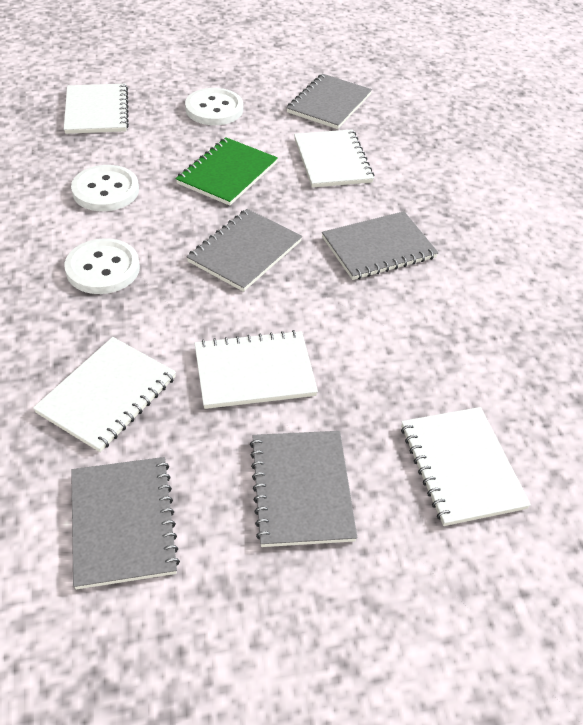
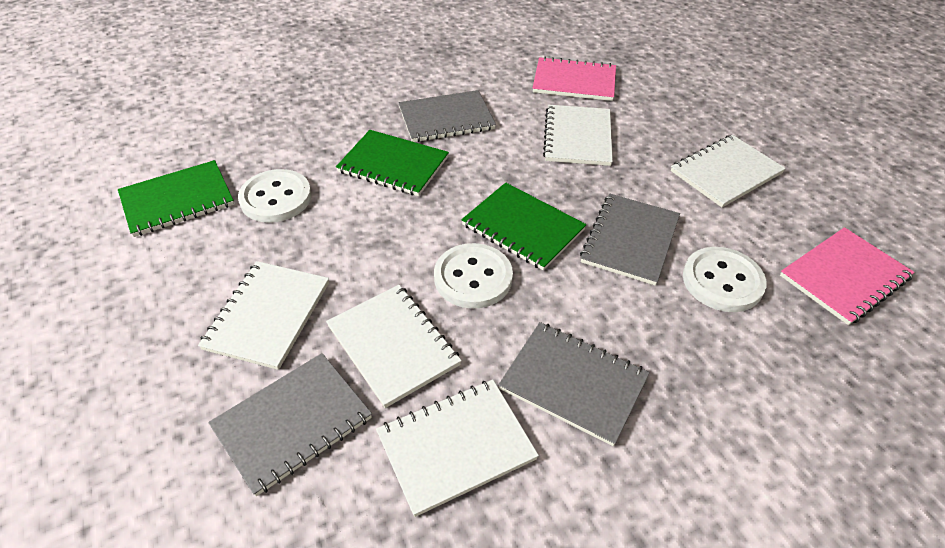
green notebook: [176,137,278,206] = 1 -> [118,160,234,237] [336,130,449,196] [461,183,586,271] = 3
grey notebook: [71,457,180,590] [186,209,302,292] [250,431,357,547] [286,74,372,129] [322,211,439,280] = 5 -> [208,353,372,496] [398,90,496,142] [499,322,650,446] [580,194,680,286] = 4
pink notebook: none = 0 -> [533,57,616,101] [780,227,914,325] = 2

